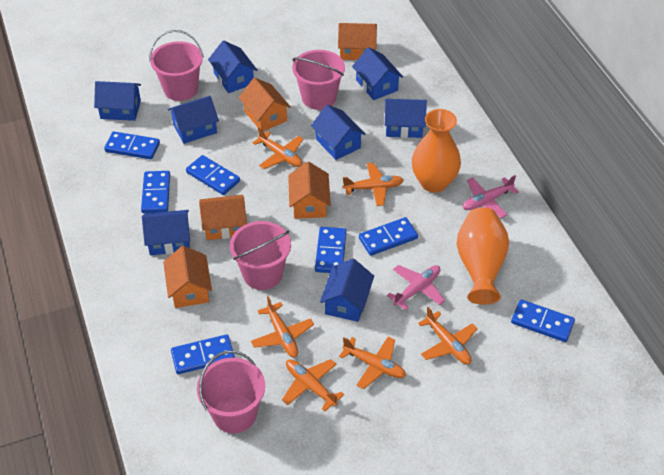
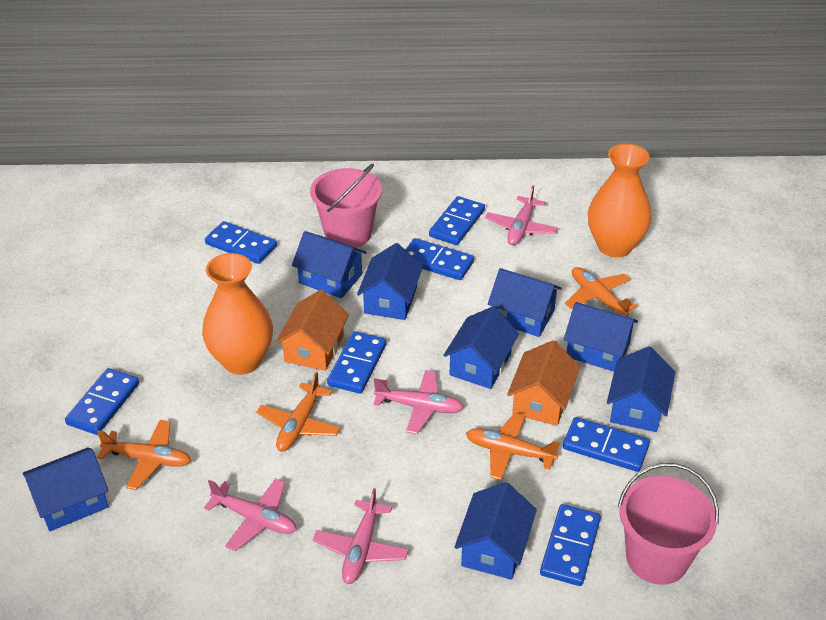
orange house: [163,246,212,308] [199,195,247,240] [239,78,291,131] [288,162,331,219] [338,23,377,60] = 5 -> [276,290,349,371] [507,340,580,426] = 2
orange plane: [251,296,314,357] [253,127,304,169] [282,359,344,411] [339,337,406,389] [342,163,404,206] [418,307,477,365] = 6 -> [97,420,191,490] [256,372,340,451] [466,412,560,481] [565,267,638,317] = 4
pink bucket: [149,30,204,101] [197,351,265,433] [230,221,291,290] [292,50,345,110] = 4 -> [310,164,382,248] [618,463,719,585] = 2
pink plane: [387,265,445,310] [463,175,519,218] = 2 -> [204,478,297,551] [313,488,409,584] [373,370,464,434] [485,185,558,245] = 4

